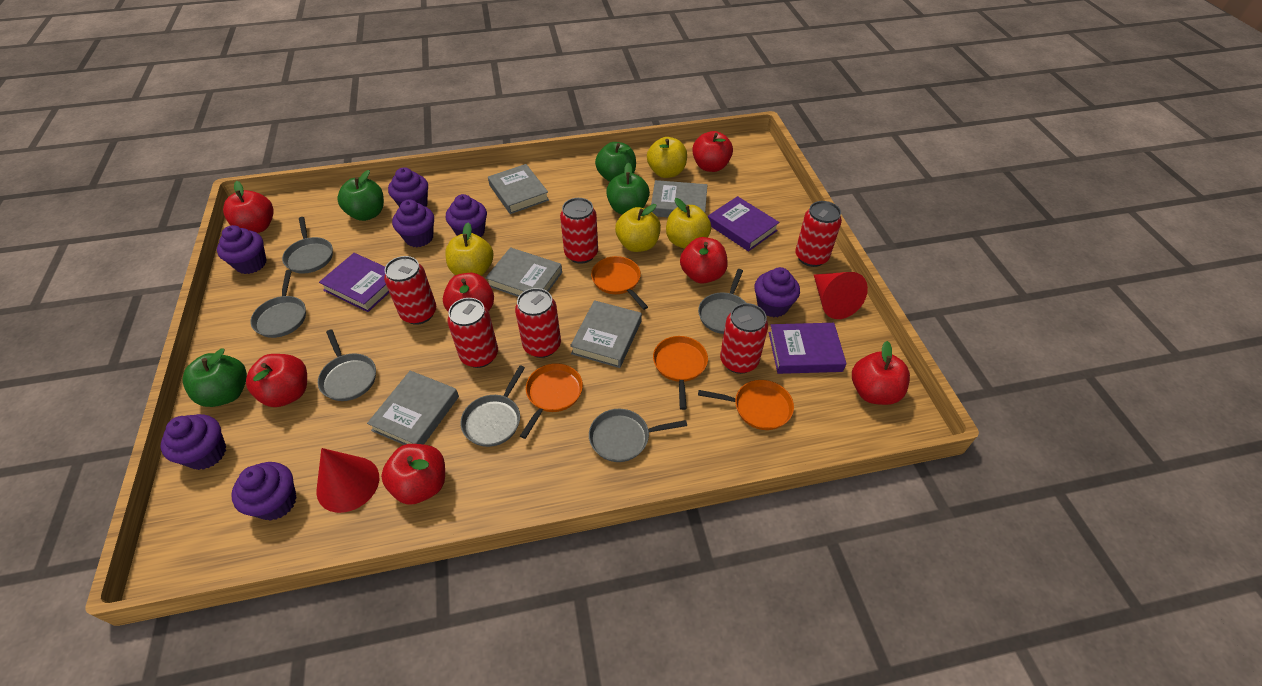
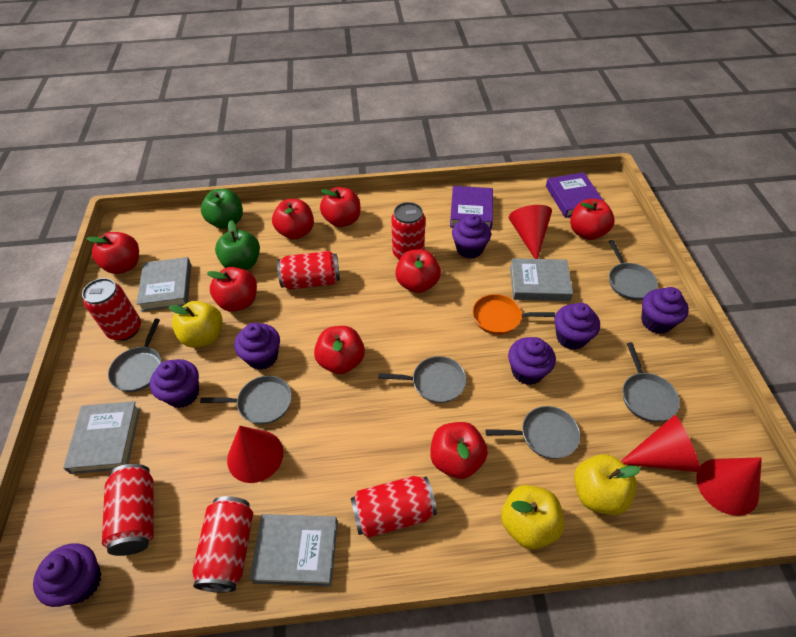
green apple: [183,348,247,407] [337,170,384,221] [595,142,636,182] [606,163,650,215] = 4 -> [201,189,243,229] [215,220,260,270] = 2
grey book: [367,370,459,445] [486,247,562,297] [488,164,549,214] [570,300,642,368] [651,180,707,217] = 5 -> [63,401,140,474] [136,257,191,311] [249,514,338,586] [510,258,573,301] = 4
orange pan: [520,363,583,439] [591,256,648,310] [653,336,708,410] [698,380,794,430] = 4 -> [472,294,555,335] = 1
purple book: [319,253,389,312] [708,196,779,252] [769,323,847,374] = 3 -> [450,186,493,229] [546,172,604,218] = 2
red apple: [223,181,274,233] [246,354,307,407] [381,444,445,505] [443,273,494,312] [680,237,728,284] [692,131,733,172] [852,341,910,405] = 7 -> [86,232,139,274] [207,267,257,312] [272,199,314,240] [314,326,365,374] [320,187,361,227] [395,249,441,293] [431,422,488,479] [570,199,614,240] = 8
red cone: [316,448,379,513] [814,272,868,319] = 2 -> [227,426,283,483] [509,205,552,259] [621,415,701,472] [696,457,762,516] = 4
yellow apple: [445,223,494,276] [615,204,661,252] [647,137,687,178] [666,198,711,249] = 4 -> [169,301,223,348] [501,485,564,549] [574,454,640,515] = 3

